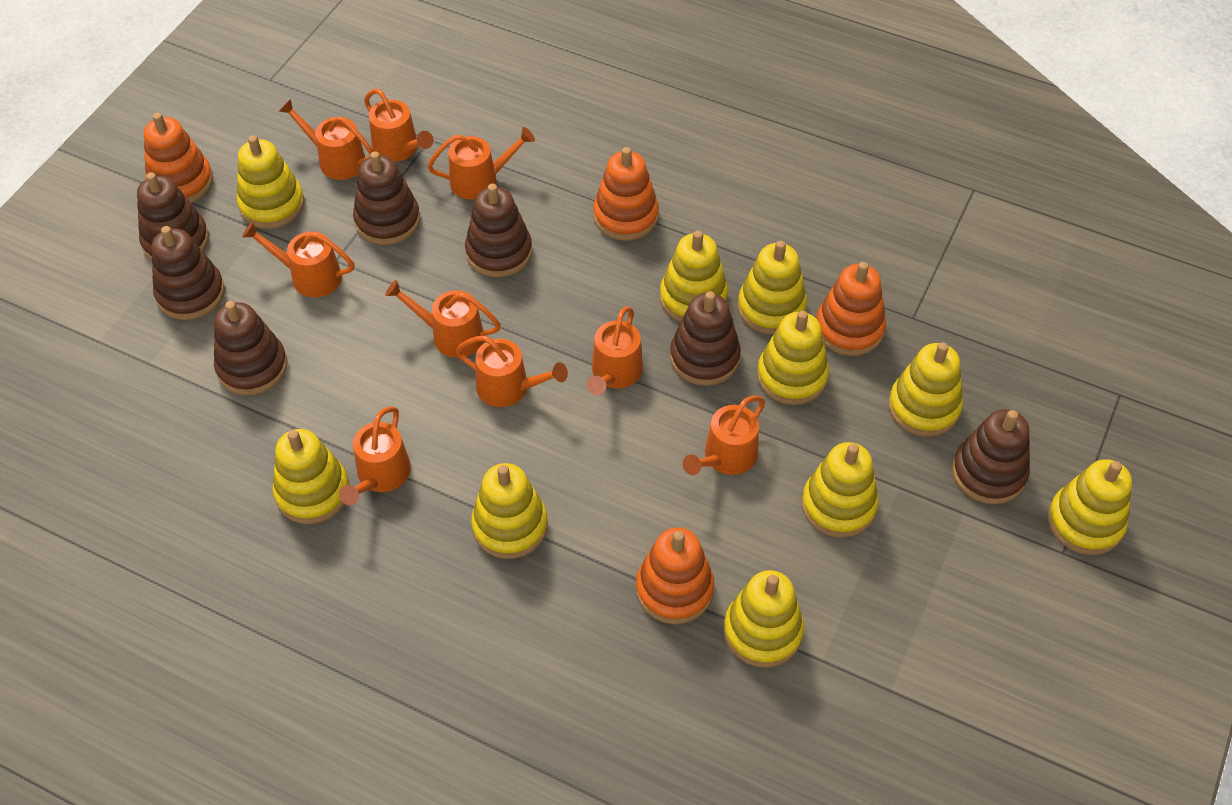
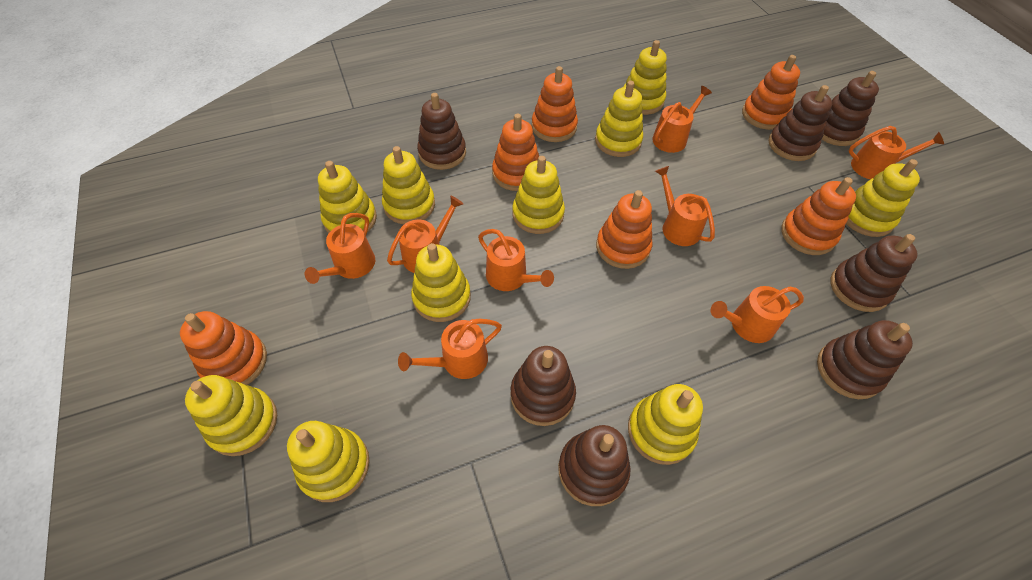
orange stacking toy: [144,113,213,203] [593,147,659,241] [636,527,715,624] [816,262,886,356] = 4 -> [180,311,267,385] [492,114,539,191] [532,66,578,142] [596,190,652,269] [742,55,800,130] [781,177,856,255] = 6
orange watering can: [242,222,355,297] [279,99,374,180] [339,406,411,506] [364,89,433,162] [385,280,501,358] [427,127,535,200] [455,336,568,407] [587,306,643,395] [683,395,765,475] = 9 -> [305,213,375,284] [387,196,463,273] [398,319,502,379] [478,229,554,291] [652,86,712,153] [655,166,715,246] [711,286,804,343] [849,126,944,180] = 8

